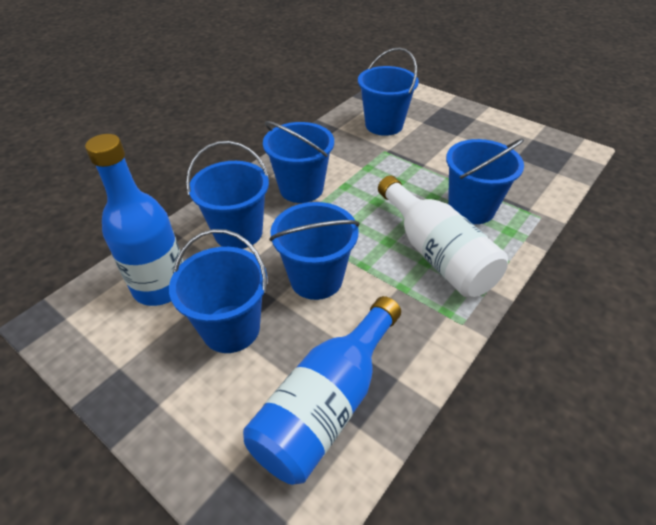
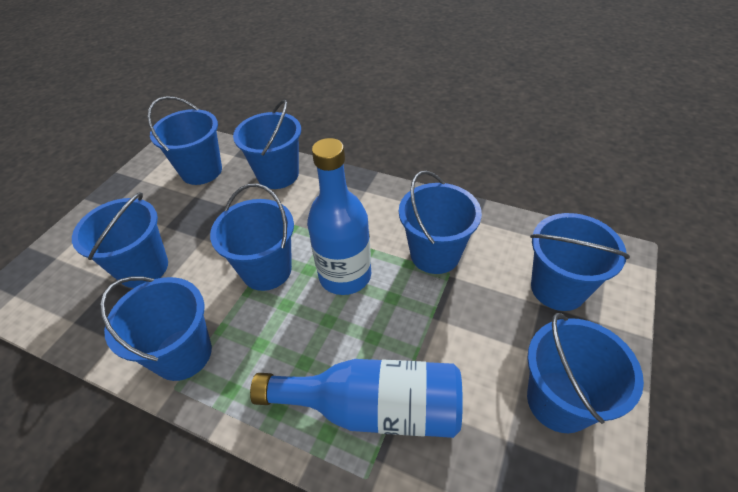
blue bucket: [169,229,267,353] [186,141,269,249] [263,121,334,203] [269,202,360,300] [358,47,419,136] [446,139,524,224] = 6 -> [72,192,168,288] [100,277,212,381] [147,96,222,185] [210,184,294,291] [233,100,301,189] [399,171,482,274] [527,313,644,433] [530,213,630,311] = 8
white bottle: [378,175,508,297] = 1 -> none = 0

